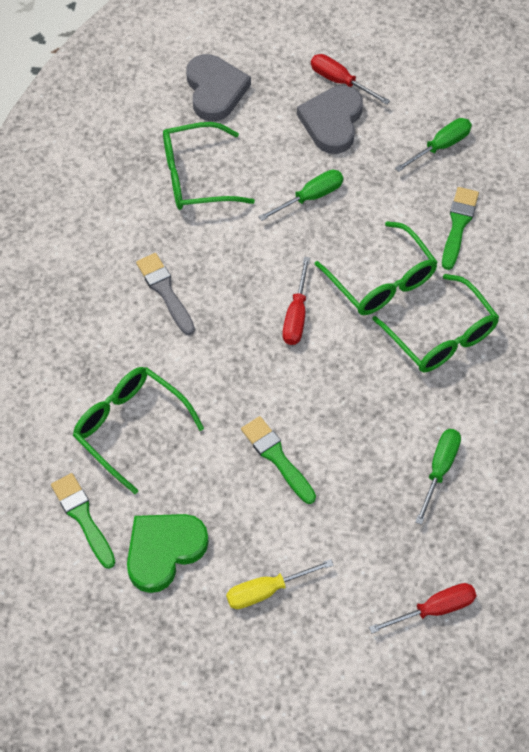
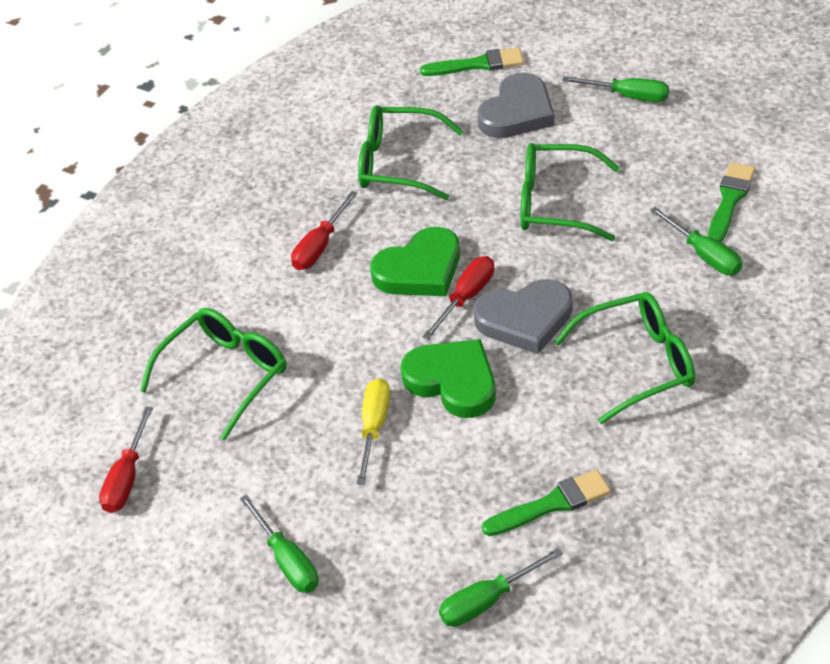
green heart: [127,514,209,593] = 1 -> [370,227,460,296] [401,339,496,418] = 2
green screwdriver: [258,170,343,221] [395,118,472,172] [415,429,461,525] = 3 -> [240,494,319,593] [439,548,563,627] [562,76,669,102] [650,207,742,275] = 4
grey brush: [136,253,195,335] = 1 -> none = 0

